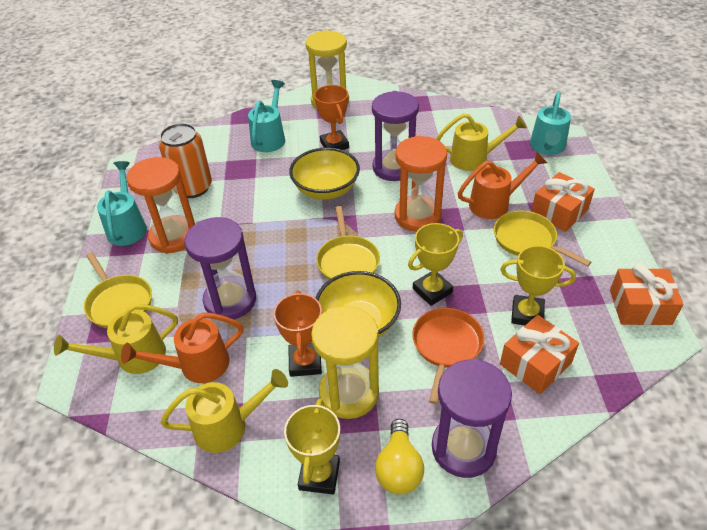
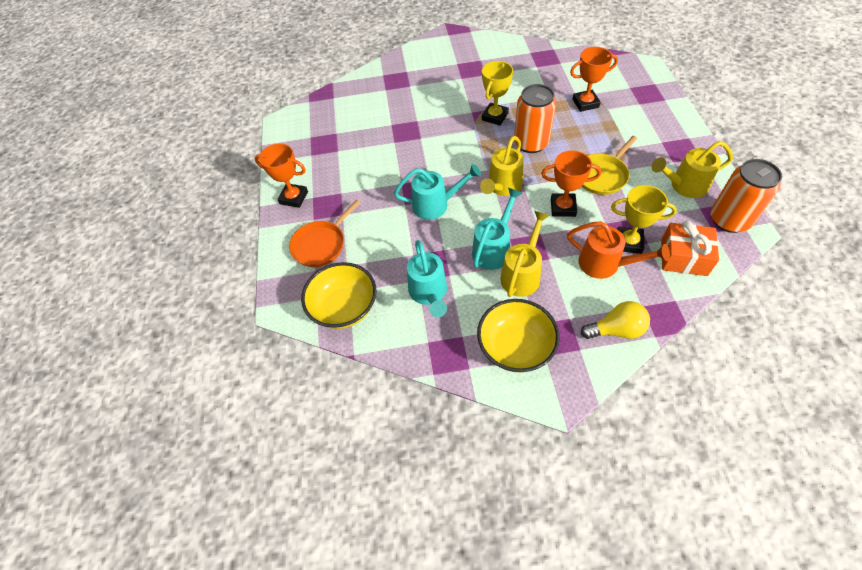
orange can: [159,123,212,198] = 1 -> [514,84,556,153] [711,159,782,233] = 2
orange gift: [500,315,579,394] [531,172,595,232] [610,264,683,325] = 3 -> [661,220,719,276] = 1
orange hourglass: [127,157,195,254] [395,136,447,232] = 2 -> none = 0
orange trophy: [273,291,322,377] [314,85,349,150] = 2 -> [254,143,308,208] [541,150,601,217] [570,47,618,112] = 3
orange watering can: [121,313,244,383] [458,152,547,219] = 2 -> [567,221,670,279] = 1
purple hourglass: [184,217,256,320] [372,91,419,181] [432,359,512,478] = 3 -> none = 0
yellow hourglass: [306,30,349,109] [311,306,379,419] = 2 -> none = 0
yellow pan: [84,252,152,328] [316,206,380,280] [494,211,591,267] = 3 -> [582,136,637,195] = 1
yellow trophy: [284,398,340,494] [408,223,463,306] [500,245,576,325] = 3 -> [482,61,513,126] [611,185,677,254] = 2

